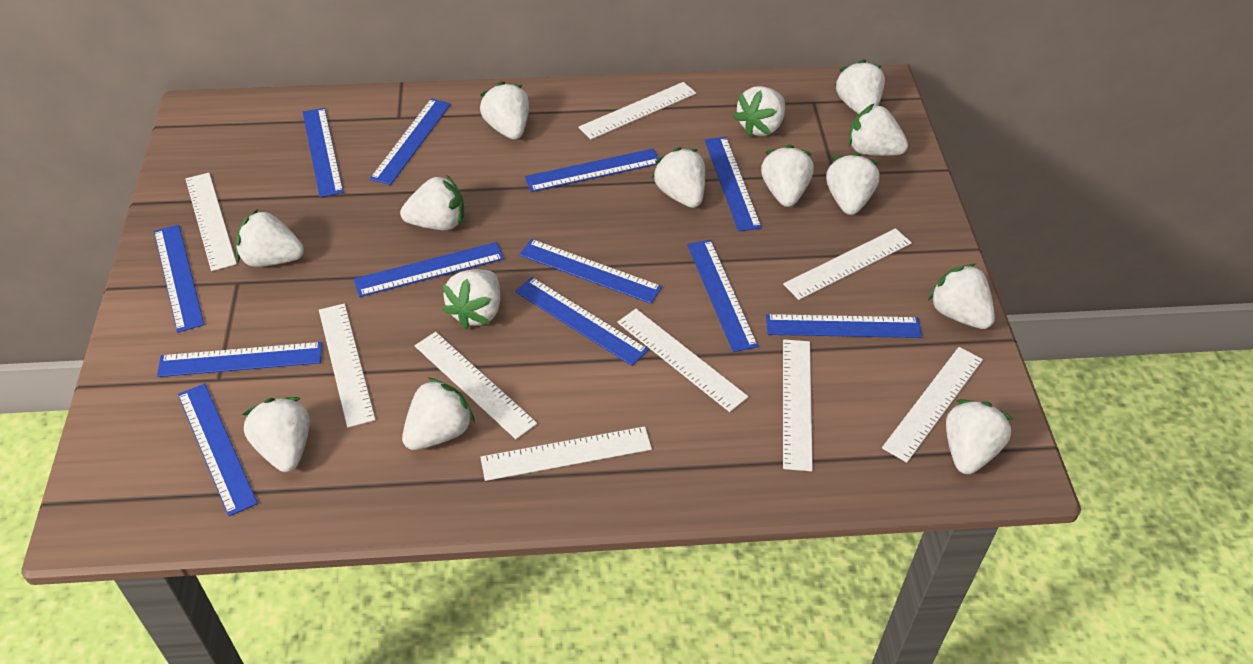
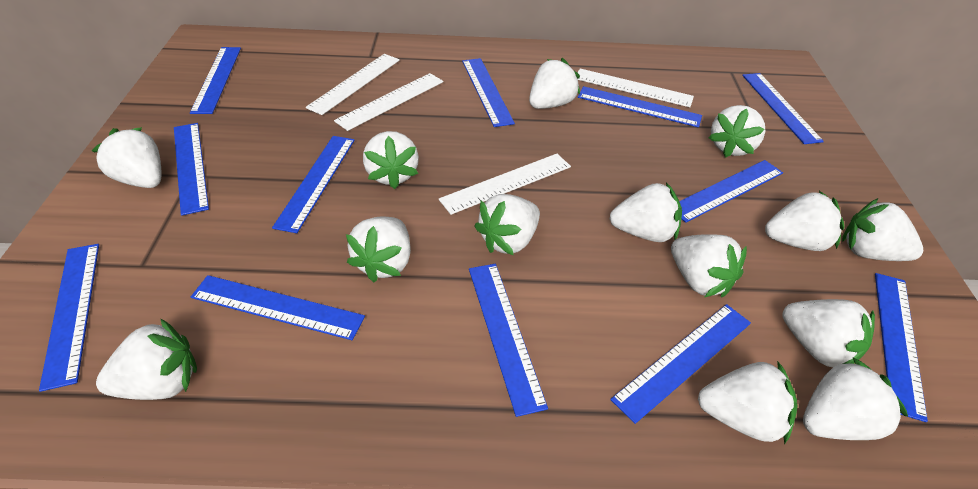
white ruler: [186,173,237,271] [319,304,376,428] [415,332,537,439] [481,426,652,481] [578,82,696,140] [617,309,748,412] [783,228,912,300] [783,339,813,471] [882,347,983,463] = 9 -> [306,54,400,115] [334,73,443,131] [439,154,571,215] [577,69,694,107] = 4

